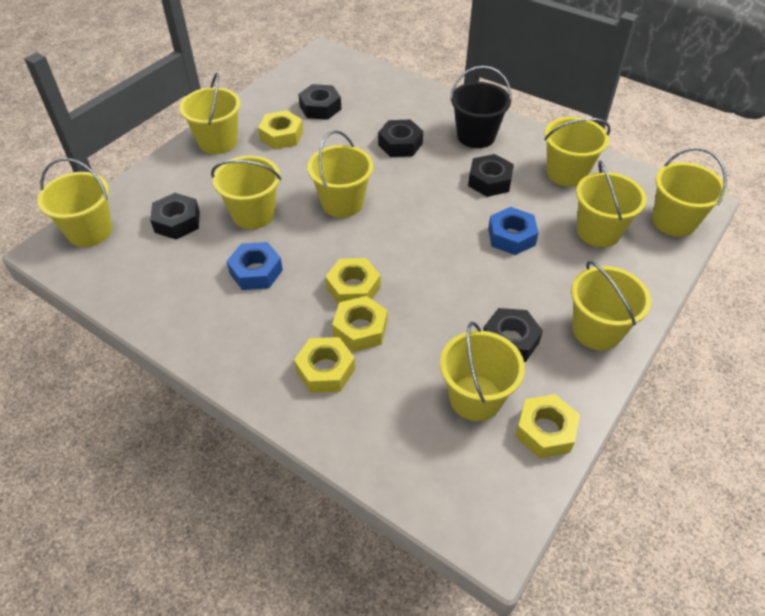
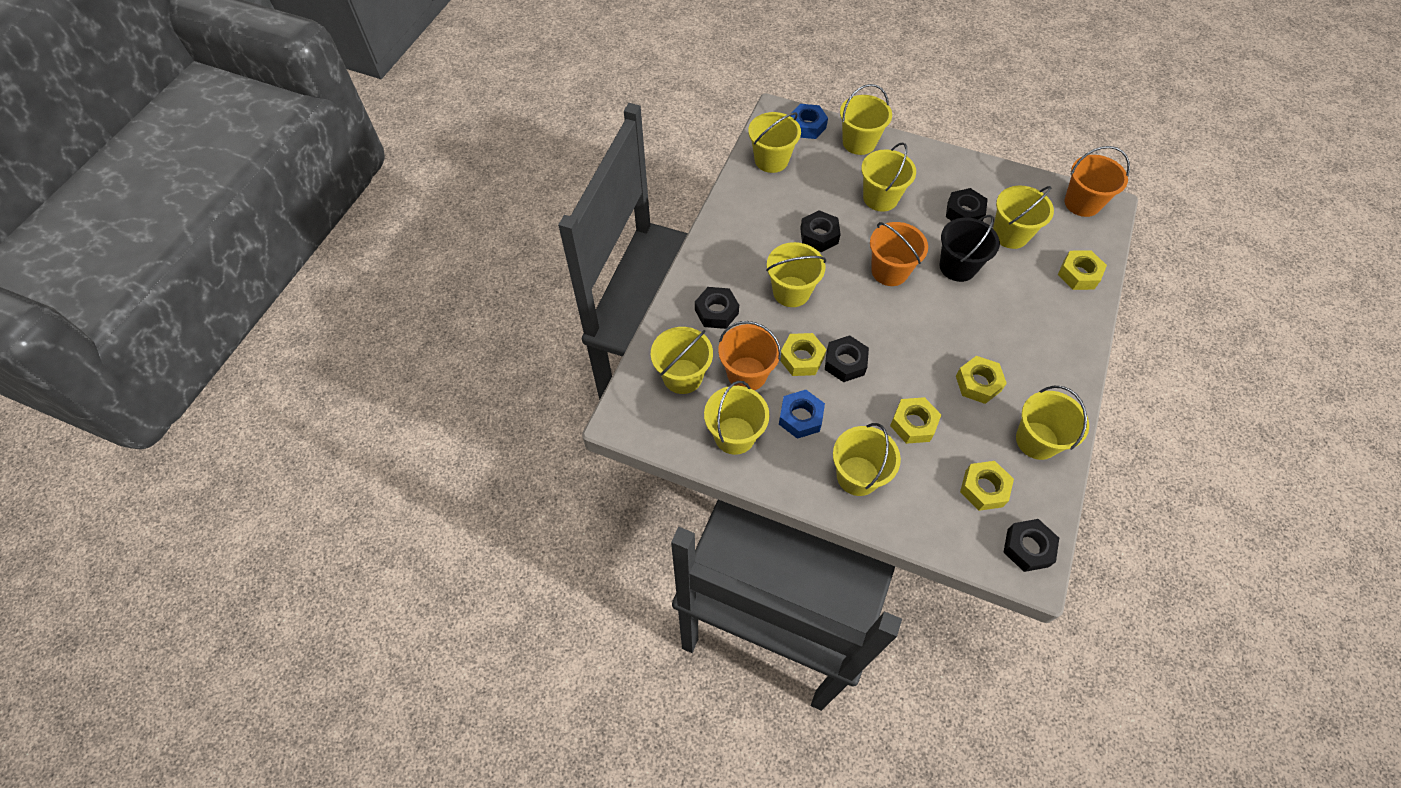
orange bucket: none = 0 -> [718,321,781,390] [870,222,928,286] [1064,146,1130,217] = 3

